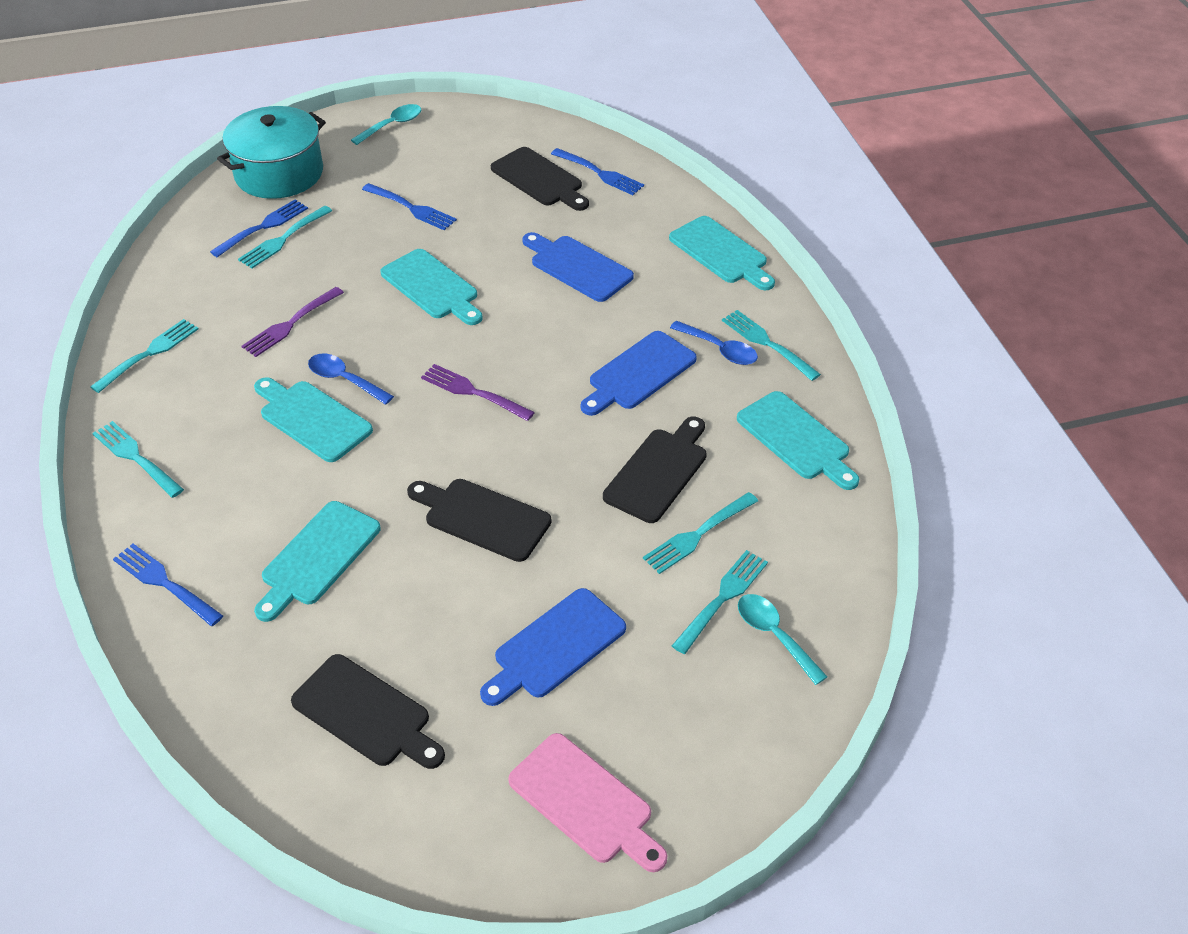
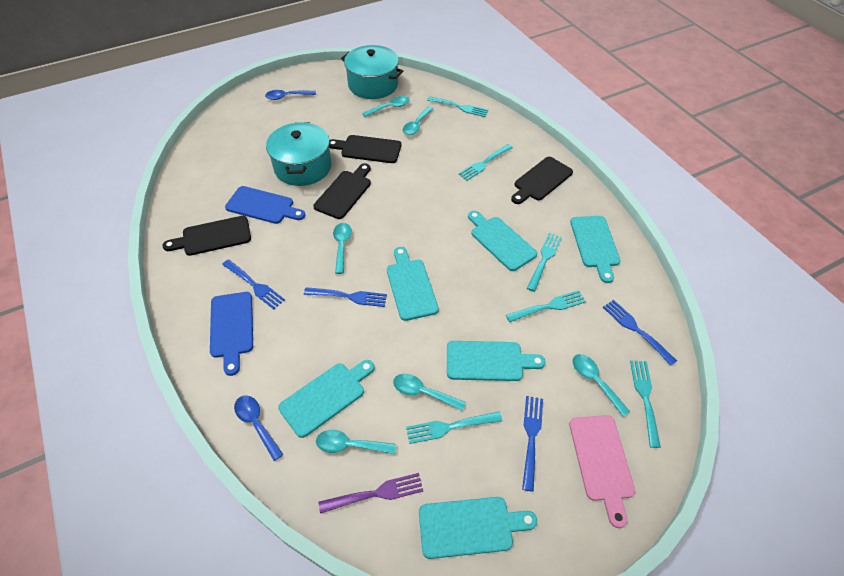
blue cutting board: [480,588,626,706] [522,232,634,302] [581,331,697,416] = 3 -> [210,292,253,376] [225,186,305,224] = 2
purple fork: [242,287,344,357] [421,364,535,421] = 2 -> [318,473,423,513] = 1
turquoise cutting board: [254,377,373,462] [254,501,381,622] [380,249,483,325] [669,216,775,290] [737,391,859,490] = 5 -> [278,360,375,438] [387,247,439,321] [419,497,537,559] [447,341,546,381] [468,211,538,271] [570,216,620,283] = 6
turquoise pot: [217,106,326,199] = 1 -> [266,122,332,186] [341,45,403,99] = 2
turquoise spoon: [351,104,421,145] [738,594,828,685] = 2 -> [316,430,396,454] [333,223,352,274] [362,96,410,117] [393,374,466,411] [403,106,433,135] [572,354,630,416] = 6

